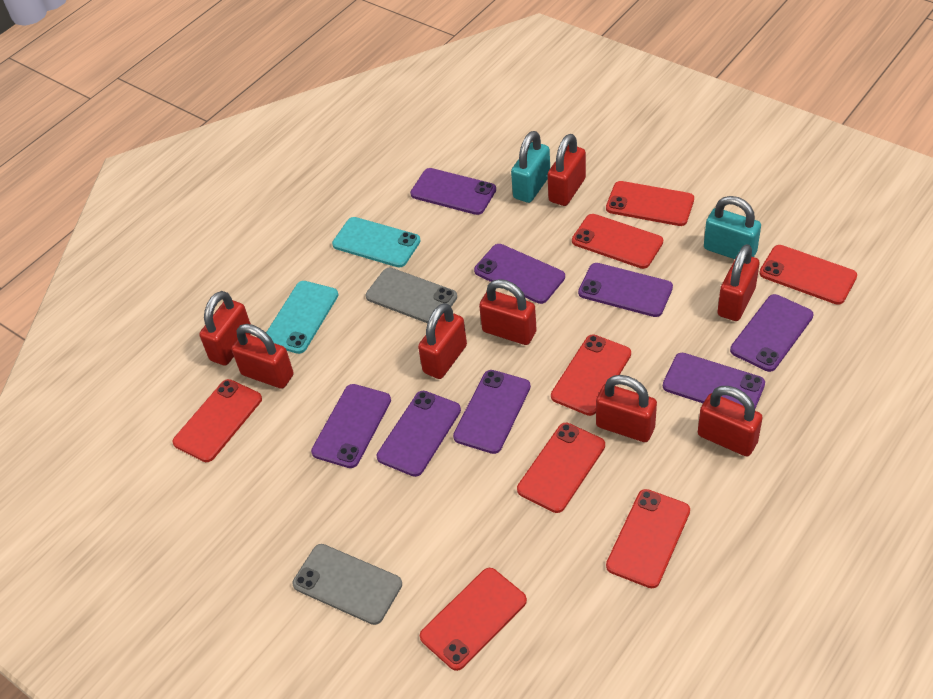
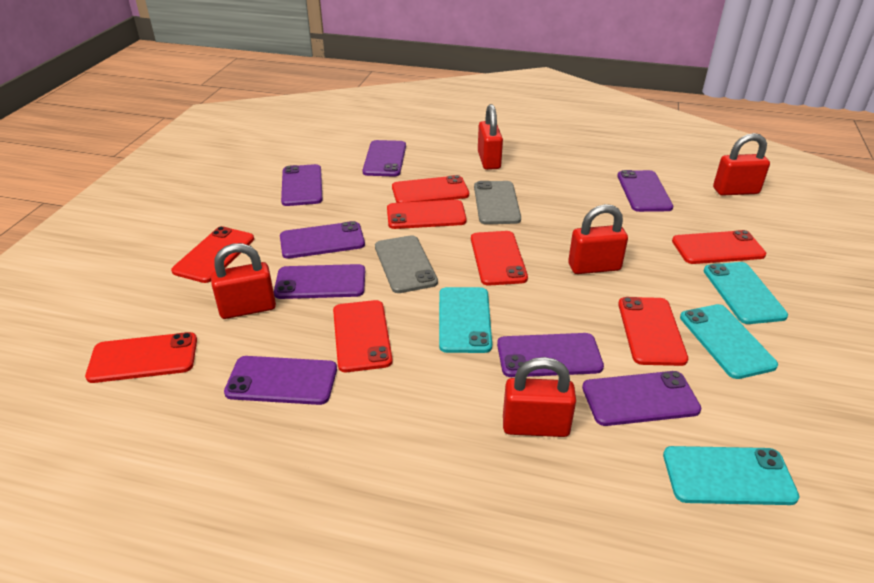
red padlock: [199,291,251,366] [232,324,294,389] [418,303,467,379] [479,279,537,345] [548,134,586,206] [596,375,657,442] [698,386,763,456] [717,244,760,321] = 8 -> [211,243,276,319] [478,104,503,170] [503,357,576,437] [568,204,628,274] [713,133,770,196] = 5
turquoise padlock: [511,131,550,203] [704,196,761,259] = 2 -> none = 0
turquoise phone: [266,281,338,354] [332,217,421,268] = 2 -> [439,287,492,353] [663,446,799,505] [680,304,778,379] [704,262,788,324] = 4

